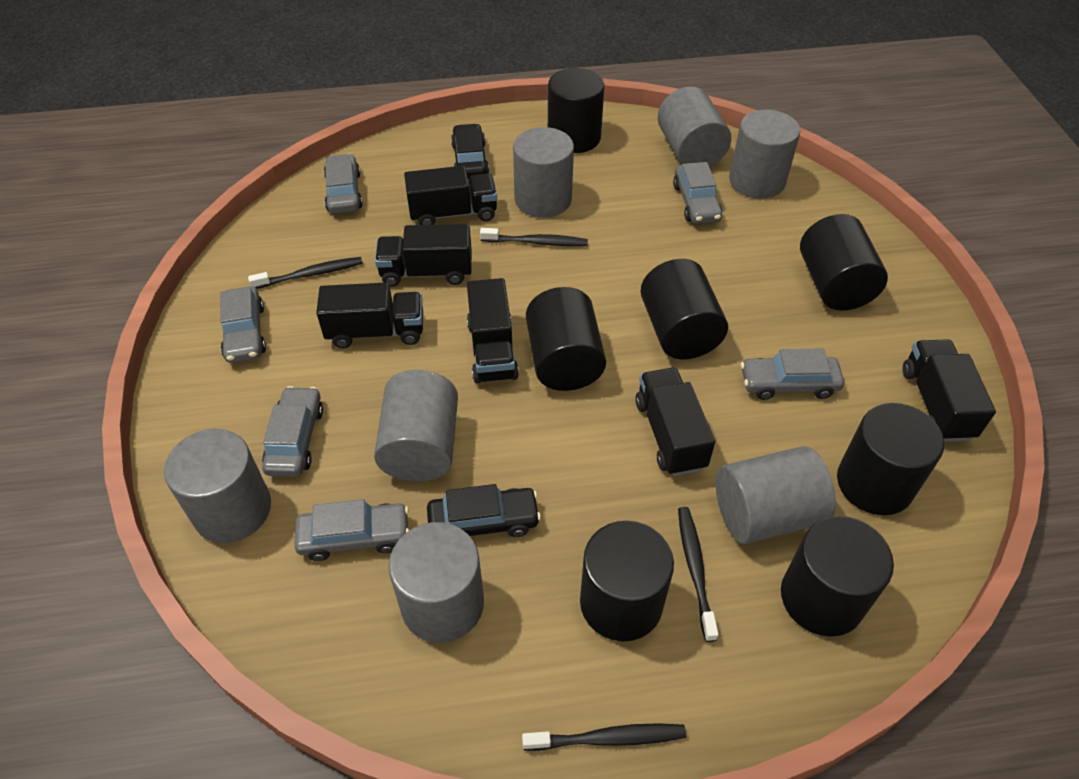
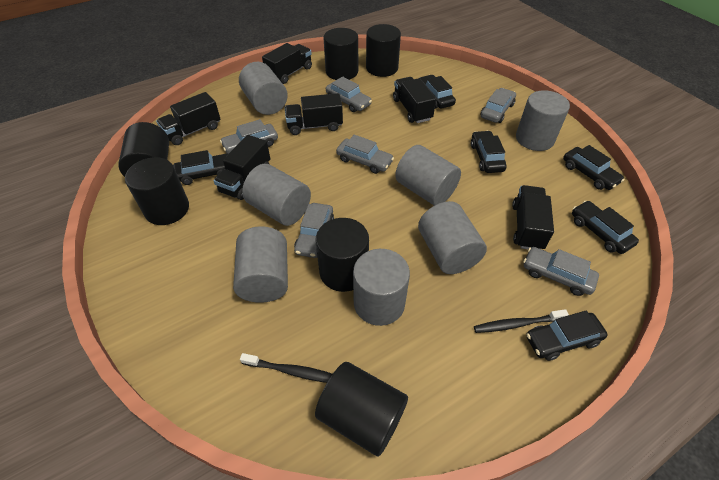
black car: [427,484,541,537] [451,123,489,179] = 2 -> [173,150,228,185] [419,75,456,109] [471,131,507,173] [526,311,608,361] [563,145,625,190] [572,201,639,254] = 6
black cylinder: [526,287,606,391] [548,68,604,153] [580,521,674,641] [640,259,728,359] [781,516,894,637] [800,214,888,311] [837,403,944,515] = 7 -> [118,122,169,177] [125,157,189,225] [315,362,408,457] [316,218,369,292] [323,28,358,80] [366,24,401,77] = 6
black toothbrush: [248,257,363,289] [480,228,588,246] [522,723,686,751] [678,507,719,642] = 4 -> [240,353,332,383] [474,309,569,333] = 2

